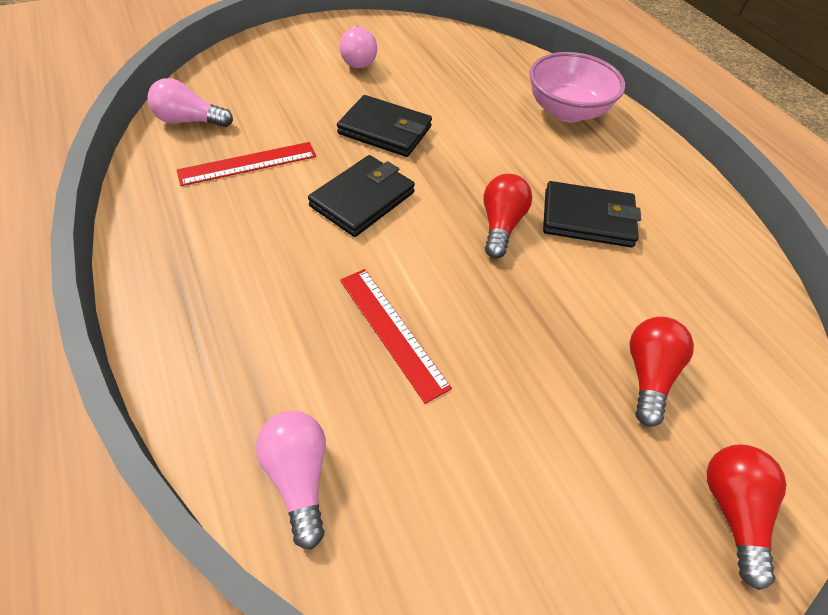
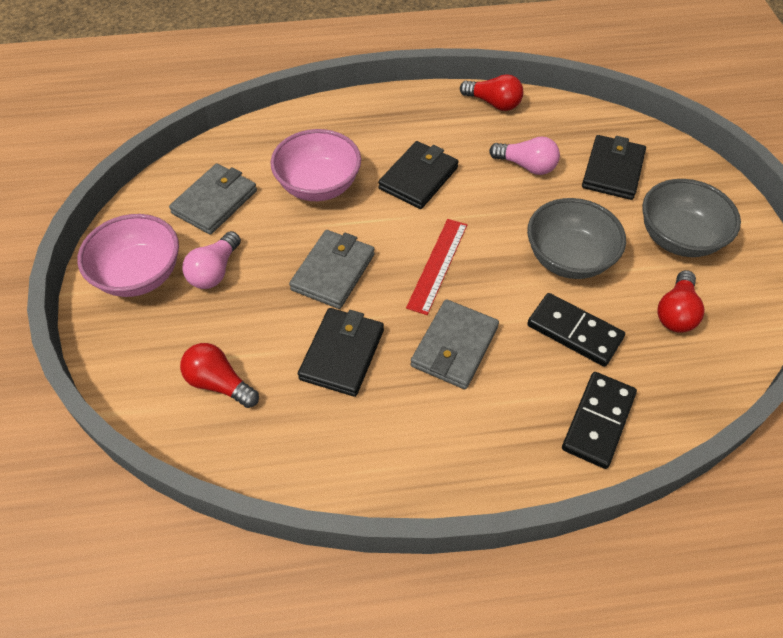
black domino: none = 0 -> [527,293,625,367] [562,372,637,469] = 2
grey bowl: none = 0 -> [527,198,626,279] [642,179,741,257] = 2
grey wallet: none = 0 -> [169,163,257,235] [289,230,375,309] [411,299,499,389] = 3
pink bowl: [529,52,625,123] = 1 -> [77,214,179,297] [270,129,361,201] = 2
pink light bulb: [148,78,233,127] [256,411,326,550] [340,26,377,68] = 3 -> [183,231,241,289] [489,136,560,175] = 2
red ruler: [177,142,316,186] [340,269,452,404] = 2 -> [406,219,467,315] = 1

